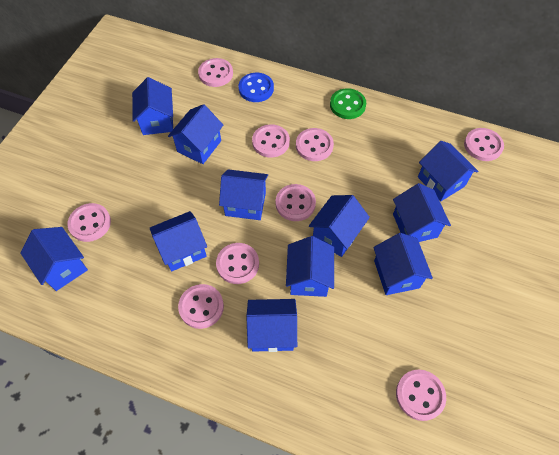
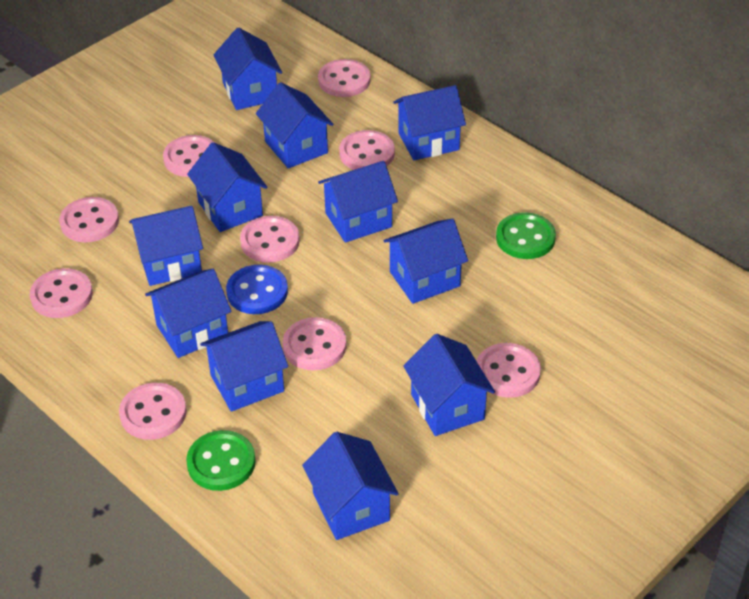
green button: [330,88,366,119] = 1 -> [186,430,256,491] [496,212,556,259] = 2

